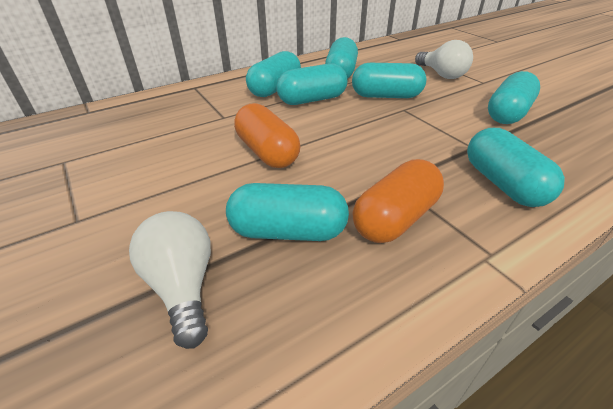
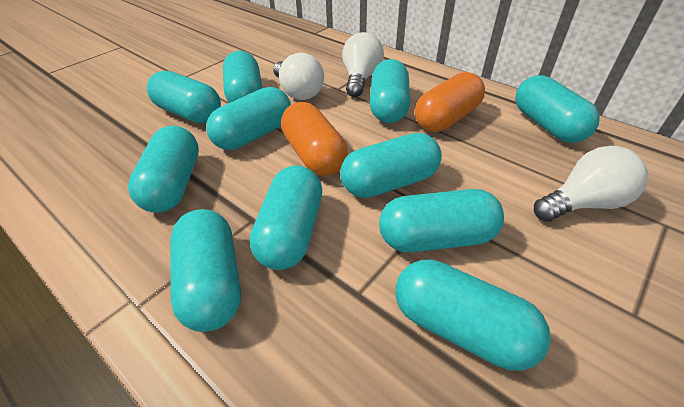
turquoise capsule: [226,183,349,241] [246,51,301,97] [276,63,347,105] [325,37,358,79] [352,63,426,98] [467,128,565,207] [488,71,540,124] = 7 -> [128,126,199,212] [147,71,221,124] [170,209,241,332] [206,87,291,150] [223,51,263,103] [250,166,322,270] [340,133,442,198] [370,59,410,123] [379,189,504,252] [396,259,551,371] [515,75,600,143] = 11
white light bulb: [129,211,211,349] [415,40,473,79] = 2 -> [273,53,324,100] [342,32,384,97] [534,146,648,222] = 3

